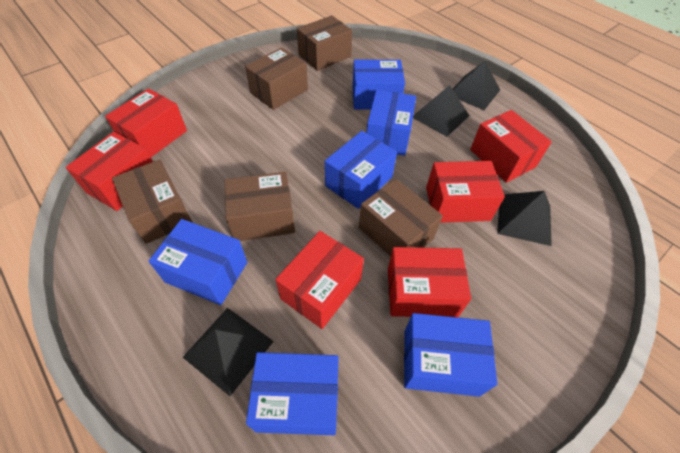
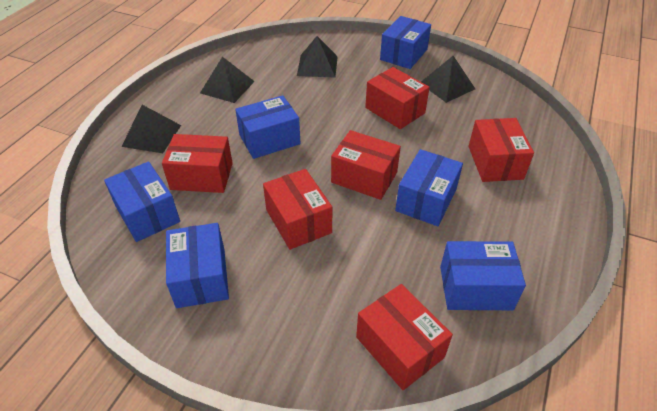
brown box: [112,160,193,244] [225,172,295,241] [245,47,308,110] [297,15,352,71] [359,179,443,256] = 5 -> none = 0

